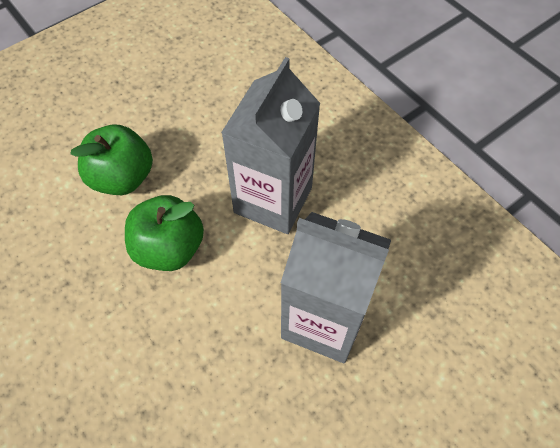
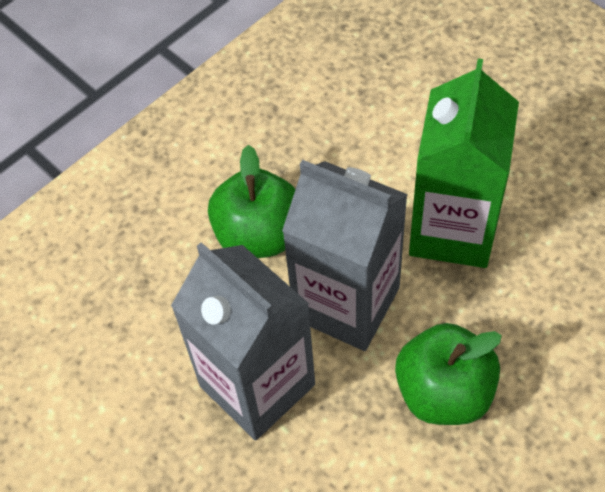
green carton: none = 0 -> [409,58,519,268] = 1

